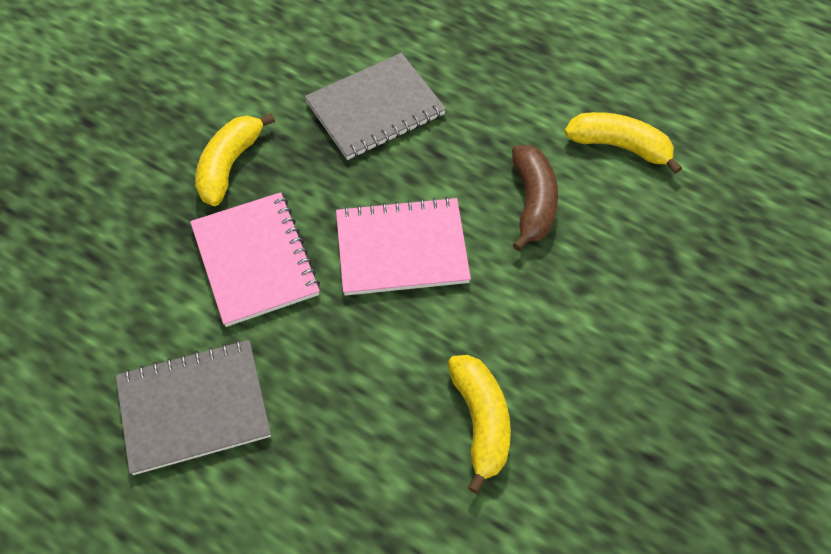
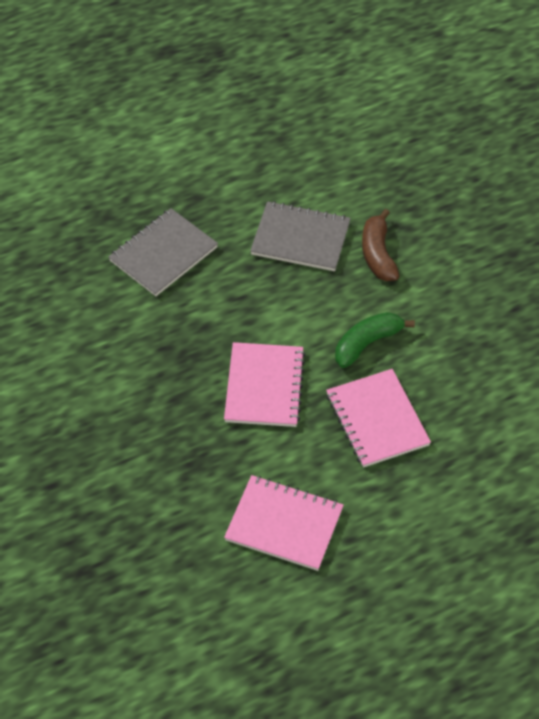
green banana: none = 0 -> [335,312,415,368] = 1
pink notebook: [190,192,320,327] [336,197,471,296] = 2 -> [224,342,305,427] [224,475,344,571] [326,369,431,468] = 3
yellow banana: [195,113,275,206] [448,355,511,494] [564,112,682,174] = 3 -> none = 0

